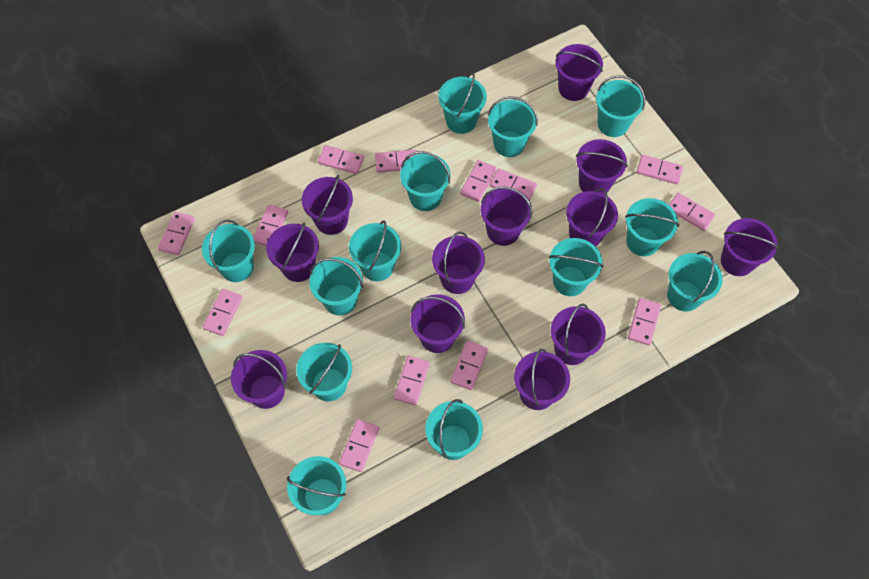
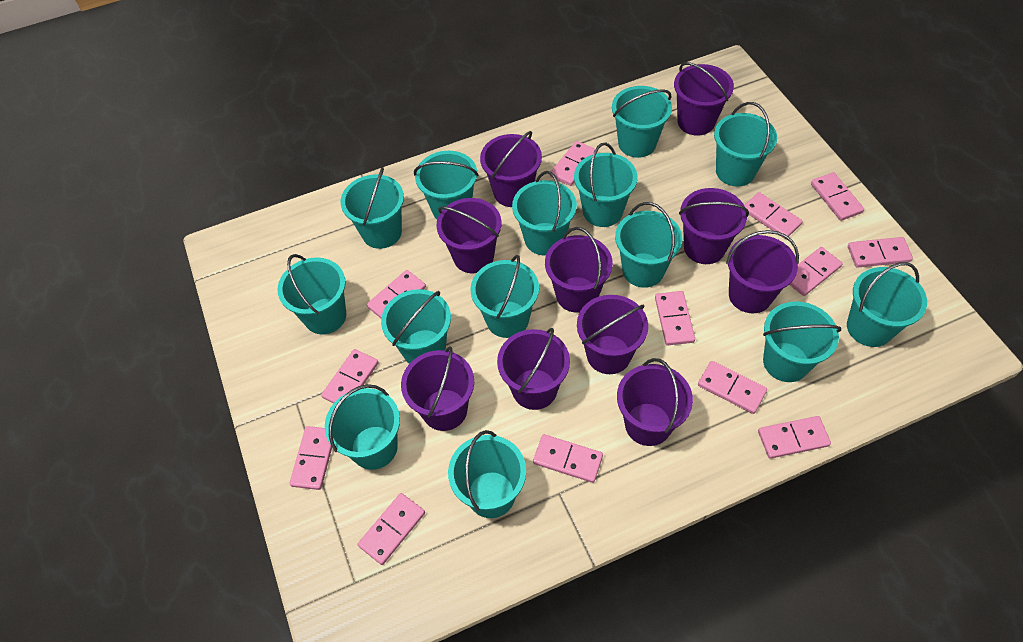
purple bucket: [231,350,287,409] [266,222,319,282] [302,175,353,235] [410,294,465,353] [432,232,485,294] [481,186,532,246] [514,349,570,410] [551,304,606,365] [555,44,603,101] [566,188,618,247] [576,139,627,195] [721,218,779,276] = 12 -> [401,346,474,431] [436,198,501,273] [480,131,542,207] [497,328,570,410] [545,227,613,313] [577,295,648,374] [617,358,693,446] [674,62,734,136] [679,188,749,264] [726,230,799,313] = 10
turquoise bucket: [202,220,255,282] [287,456,346,515] [296,343,352,401] [309,257,363,315] [349,220,401,281] [400,151,451,211] [426,399,483,460] [438,73,487,134] [488,96,538,157] [549,238,603,296] [596,75,645,137] [625,198,679,256] [667,251,723,312] = 13 -> [277,254,346,334] [325,384,400,470] [341,167,404,249] [381,289,451,364] [414,151,479,219] [448,430,526,518] [470,255,539,338] [512,171,577,255] [574,143,637,227] [612,86,672,158] [615,202,683,288] [714,102,777,187] [763,301,841,382] [847,262,927,347] = 14

